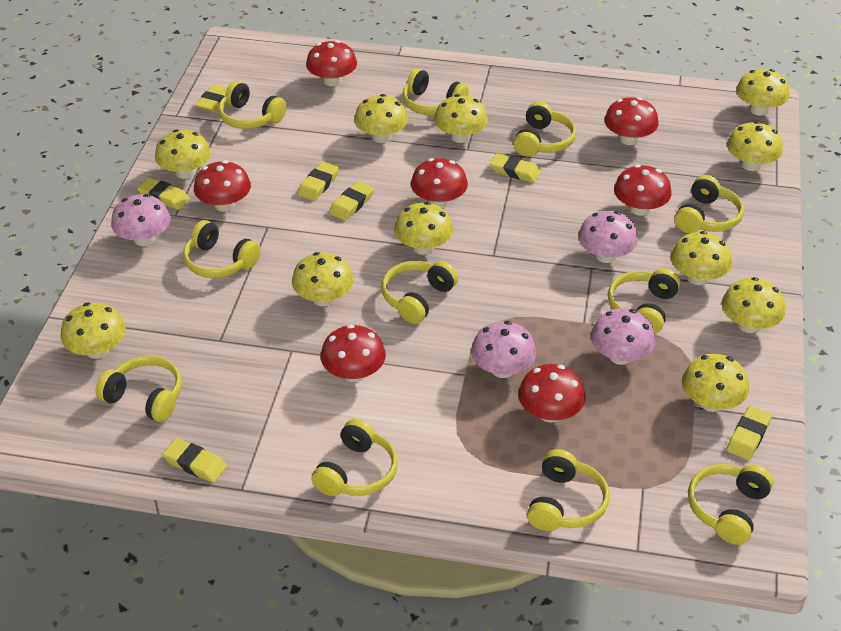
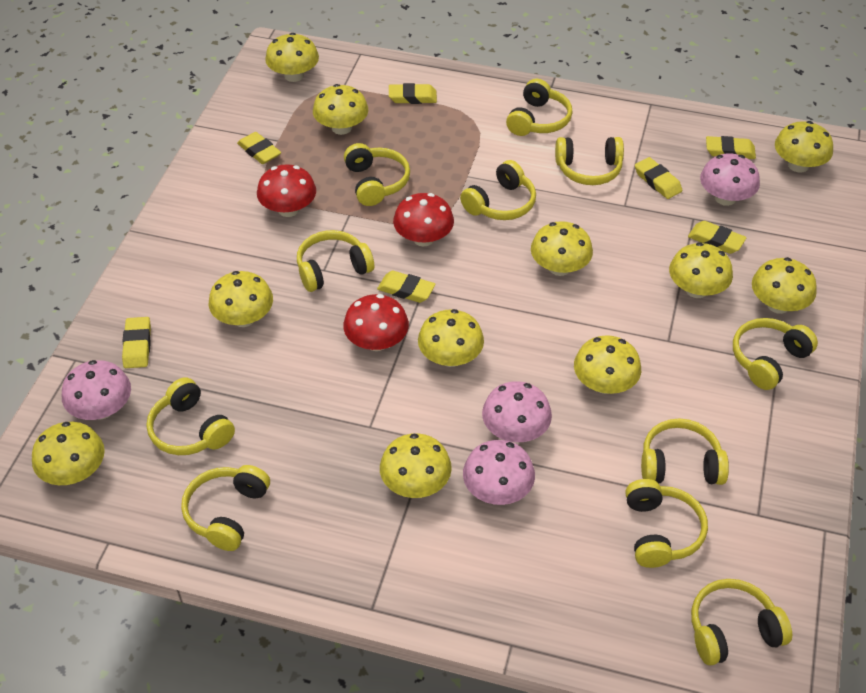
red mushroom: [194,160,251,212] [306,40,357,86] [321,324,386,382] [411,158,468,208] [518,364,586,423] [604,97,659,145] [614,165,672,216] = 7 -> [257,164,316,217] [343,294,409,351] [393,193,454,246] = 3

